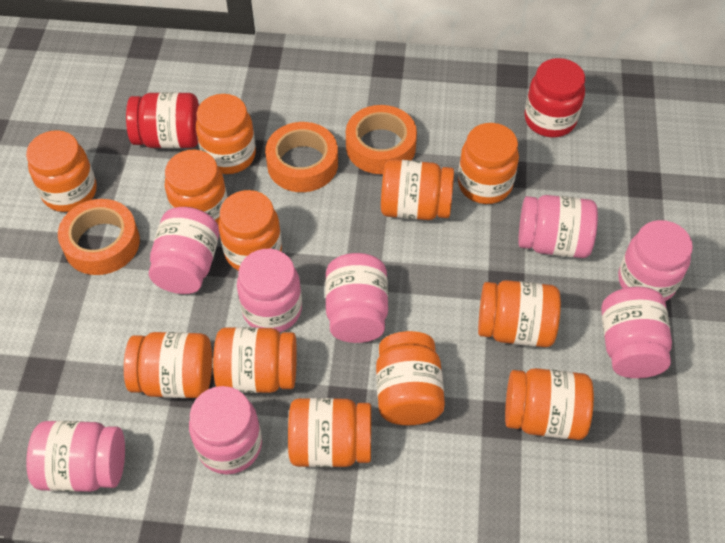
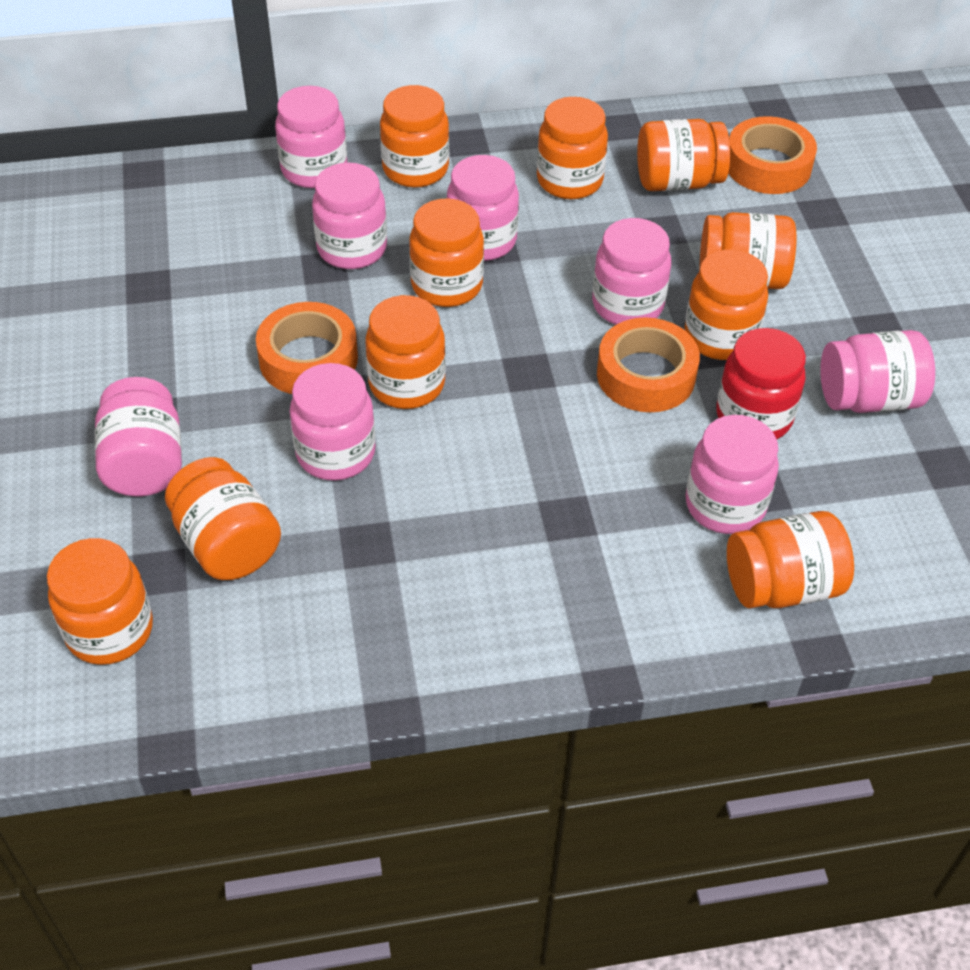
orange jar: [26,130,97,212] [124,332,212,398] [165,150,228,225] [196,94,256,174] [213,327,297,393] [218,190,282,271] [288,398,371,467] [376,331,445,425] [381,159,454,220] [458,123,519,204] [478,280,561,347] [505,368,594,440] = 12 -> [47,538,153,665] [165,457,281,580] [366,295,446,409] [380,85,449,188] [409,198,484,307] [537,97,608,199] [637,119,730,191] [684,250,768,360] [700,212,797,289] [727,511,854,608] = 10
red jar: [126,92,199,149] [524,58,585,138] = 2 -> [716,328,806,439] = 1

